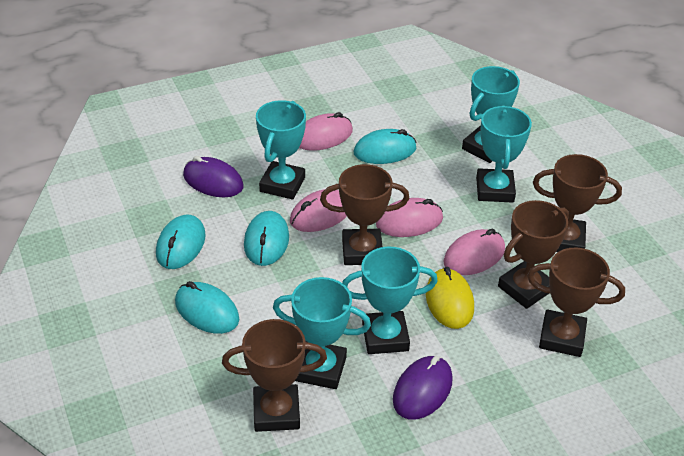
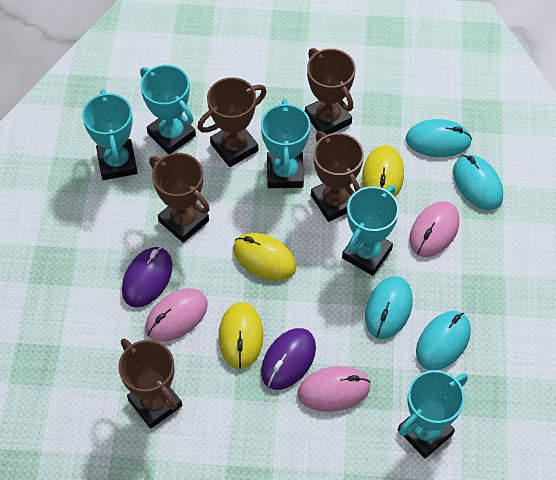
pink mouse: [290,189,347,232] [299,112,353,151] [376,198,443,237] [444,229,505,275] = 4 -> [145,288,208,342] [298,366,371,412] [409,201,460,257] = 3
yellow mouse: [426,267,474,329] = 1 -> [219,302,263,369] [233,233,296,281] [362,145,404,197] = 3

